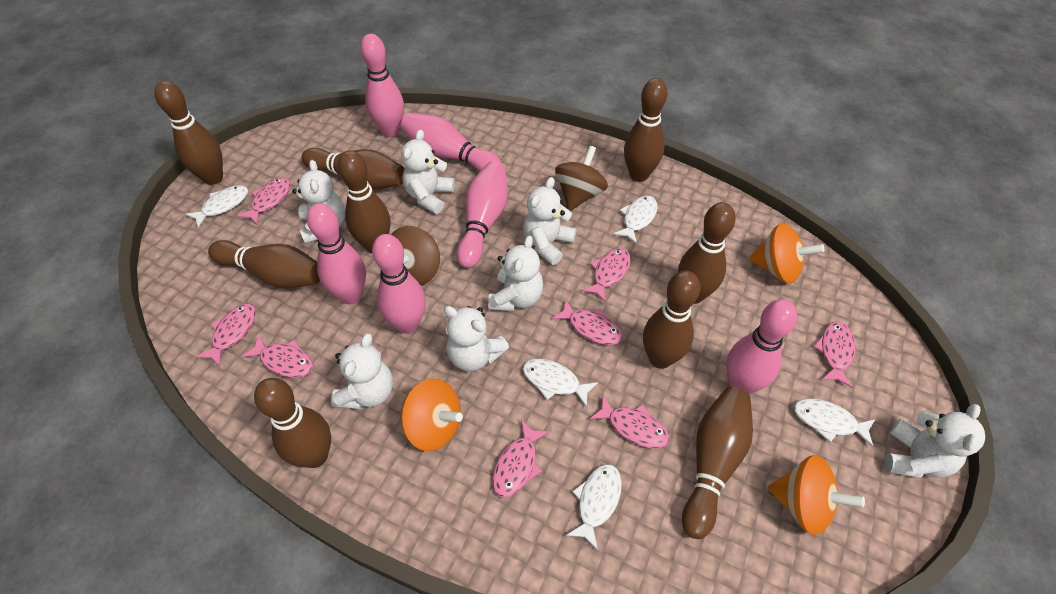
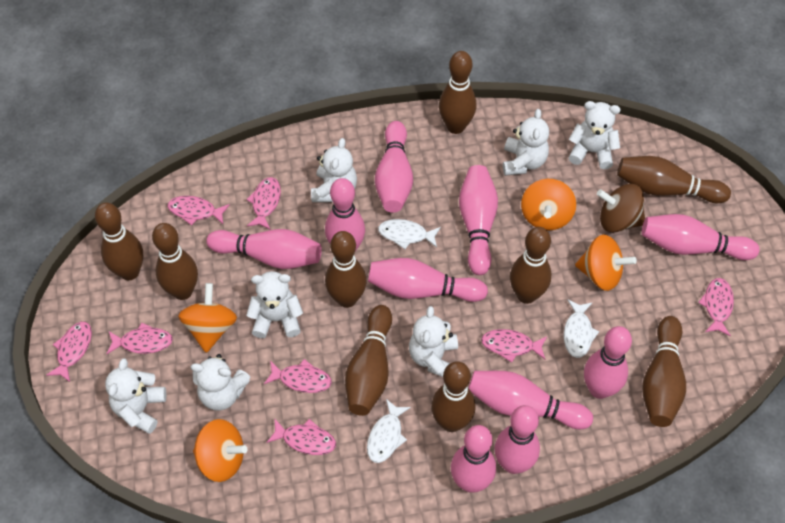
brown spinning top: [391,226,440,285] [555,146,608,211] = 2 -> [597,184,645,232] = 1
orange spinning top: [401,378,463,451] [749,223,824,284] [768,455,865,535] = 3 -> [178,283,237,353] [193,419,247,482] [521,179,576,230] [575,234,637,291] = 4
pink bowling pin: [307,203,366,304] [361,34,404,137] [372,234,426,334] [401,113,502,171] [457,161,508,268] [726,299,798,394] = 6 -> [207,229,322,269] [325,178,365,251] [368,258,488,302] [375,121,413,213] [451,425,496,493] [459,165,498,275] [468,371,593,429] [494,405,540,474] [584,326,632,399] [642,214,759,260] = 10
white fish: [185,185,248,228] [523,359,598,408] [566,464,622,550] [613,195,658,244] [794,399,876,447] = 5 -> [367,399,411,463] [378,219,441,249] [564,299,599,358] = 3

